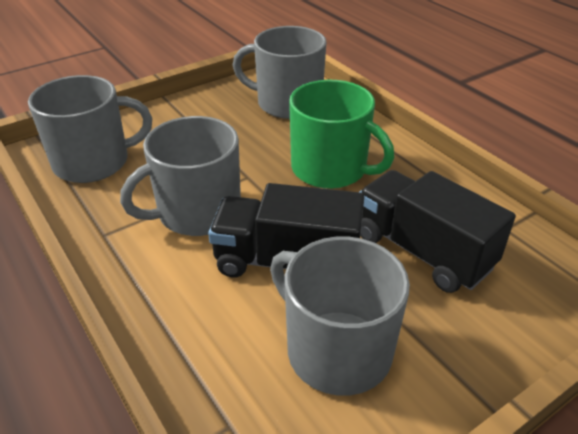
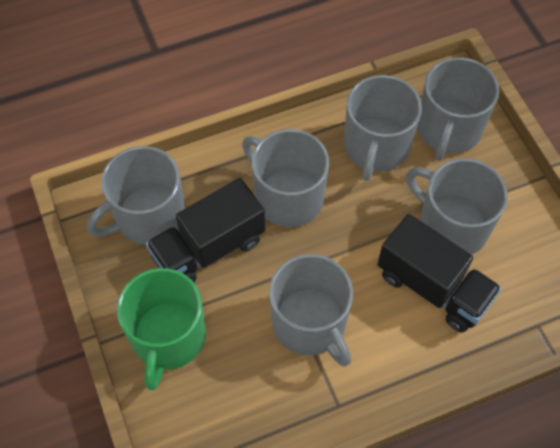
grey mug: [28,75,152,183] [120,116,241,236] [233,26,327,119] [270,237,410,396] = 4 -> [87,146,185,245] [242,129,329,227] [269,254,353,367] [344,75,422,181] [406,158,508,255] [417,57,499,161] = 6

